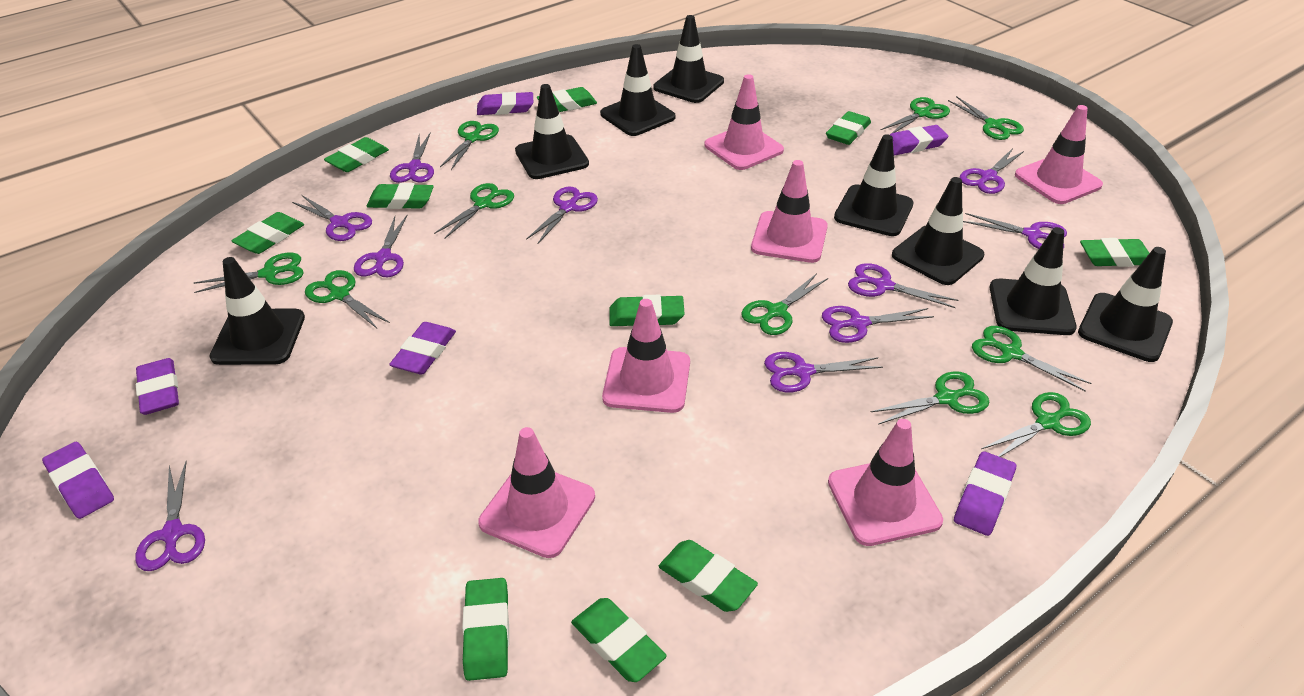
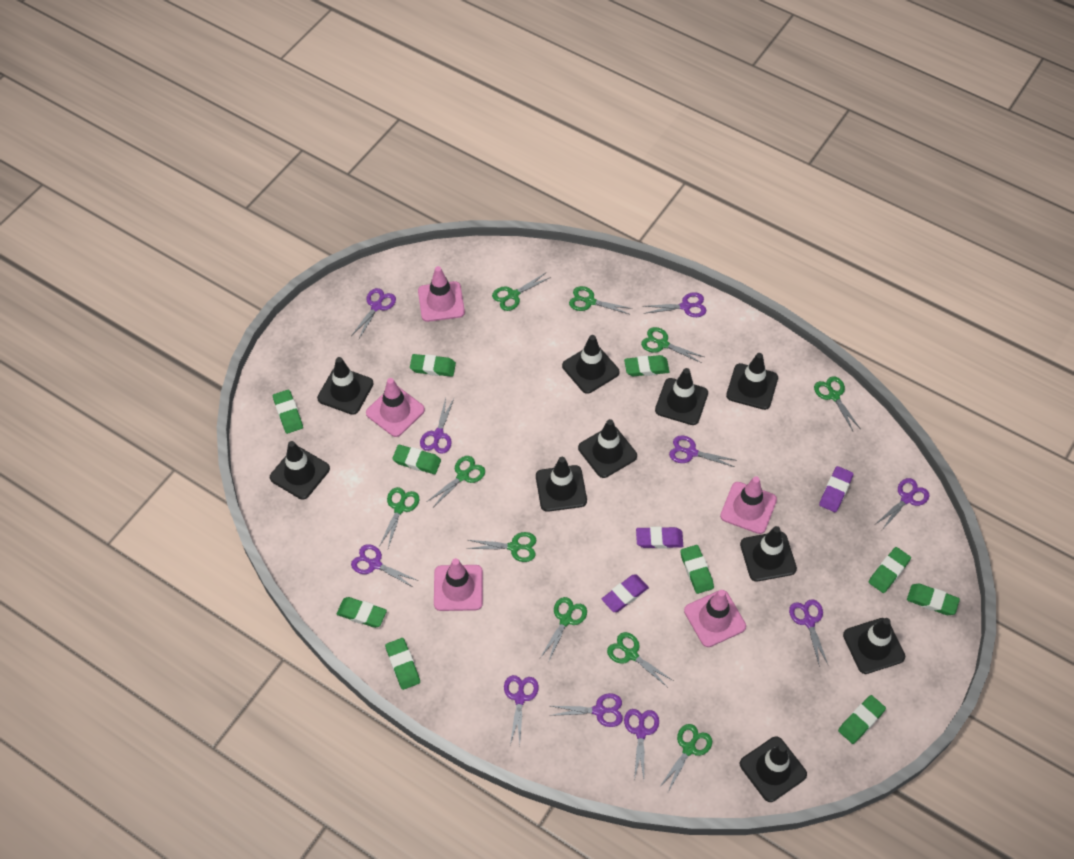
black traffic cone: [209,257,305,365] [515,84,589,179] [600,44,676,136] [653,15,724,103] [834,134,914,236] [892,177,984,285] [989,227,1077,335] [1078,247,1173,362] = 8 -> [270,441,330,500] [317,357,374,415] [536,457,587,512] [562,335,619,394] [578,419,637,478] [655,368,708,425] [726,353,778,410] [740,526,797,581] [740,737,807,802] [843,618,905,674] = 10
pink traffic cone: [478,427,595,558] [602,299,690,413] [704,74,784,170] [751,160,828,263] [828,419,943,546] [1015,105,1103,204] = 6 -> [366,378,425,437] [418,266,465,322] [434,558,483,611] [684,590,746,647] [720,476,777,534] = 5
purple eraser: [42,442,114,519] [136,358,179,415] [389,322,456,374] [477,92,534,115] [890,125,948,156] [954,451,1016,536] = 6 -> [602,574,649,612] [636,526,683,549] [819,466,853,512] = 3

